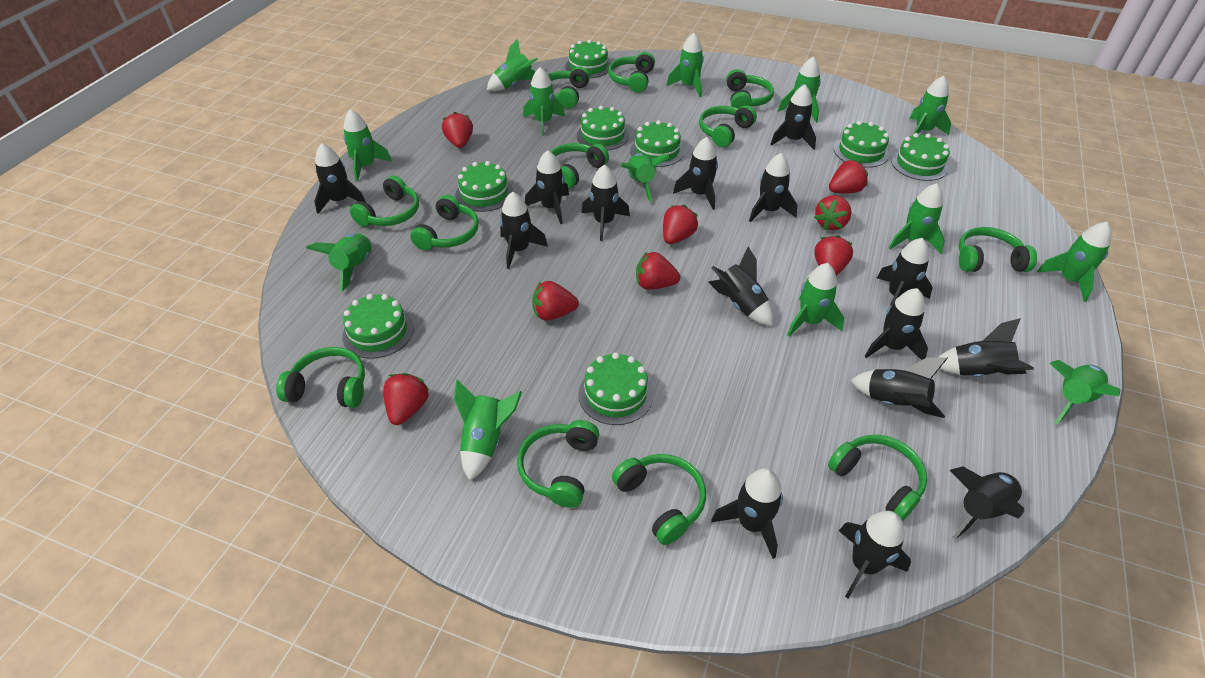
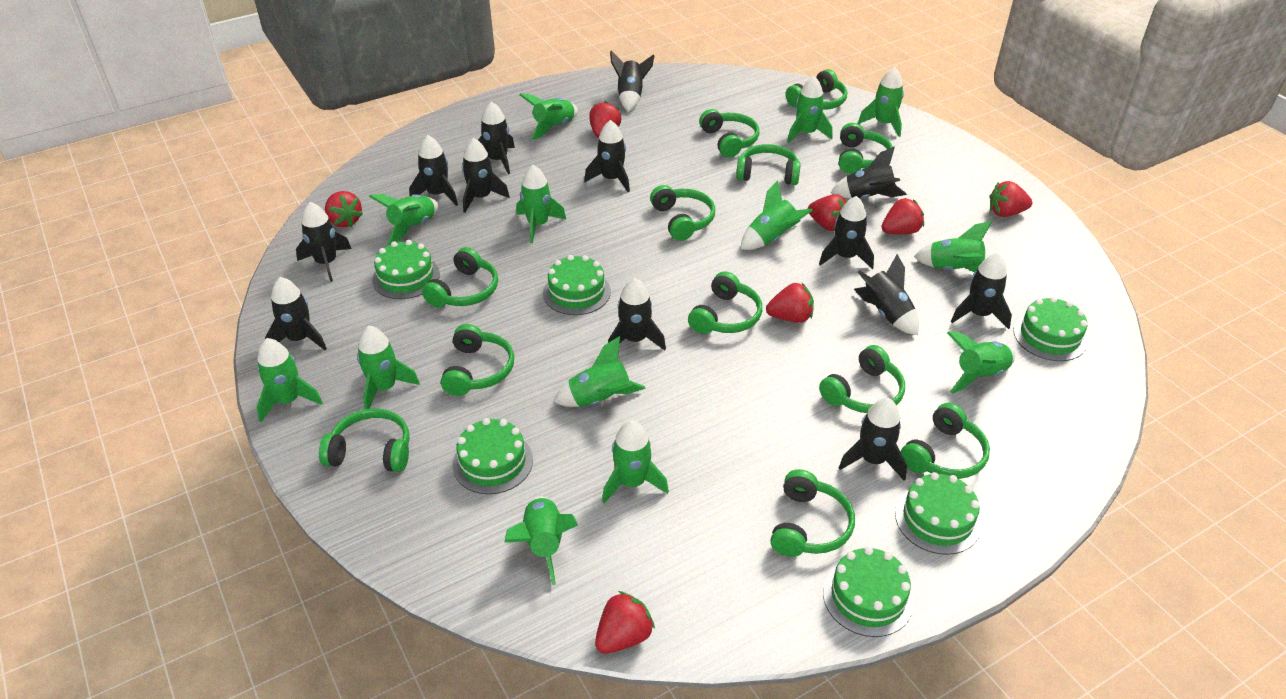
black rocket: [314,143,365,214] [500,192,548,269] [525,150,569,224] [581,164,630,241] [673,137,718,210] [708,247,773,326] [712,468,783,559] [749,153,797,222] [770,85,816,150] [839,511,911,598] [851,357,948,418] [865,288,928,360] [877,238,933,306] [939,318,1034,377] [950,467,1024,539] = 15 -> [265,277,327,350] [296,202,351,282] [409,135,458,206] [462,138,510,213] [478,102,515,174] [584,120,630,192] [608,278,666,350] [610,51,655,111] [819,196,874,269] [831,147,907,199] [839,398,907,481] [854,254,919,335] [951,253,1012,329] = 13
green cake: [343,294,414,359] [455,161,513,212] [565,40,611,78] [577,106,629,151] [578,352,653,425] [630,120,684,167] [834,121,889,168] [891,133,950,181] = 8 -> [372,240,440,299] [453,418,533,494] [543,255,611,315] [823,546,914,637] [895,472,981,555] [1013,296,1088,361] = 6
red strawberry: [383,373,429,425] [442,112,473,148] [532,281,579,321] [636,252,680,290] [663,205,698,244] [814,195,851,230] [814,235,853,275] [829,160,868,193] = 8 -> [325,191,363,227] [589,101,621,138] [595,591,655,654] [766,283,814,323] [808,194,848,231] [882,198,924,234] [990,181,1033,217] = 7

